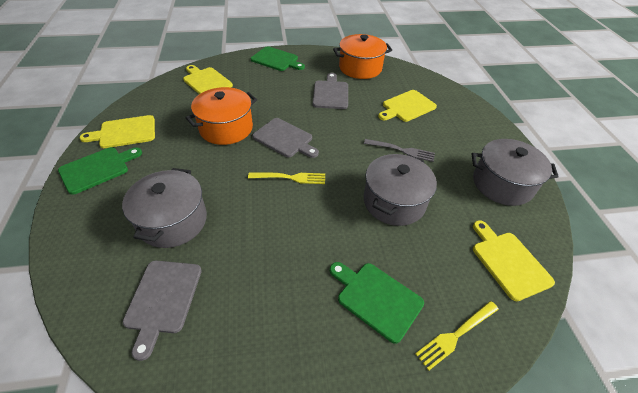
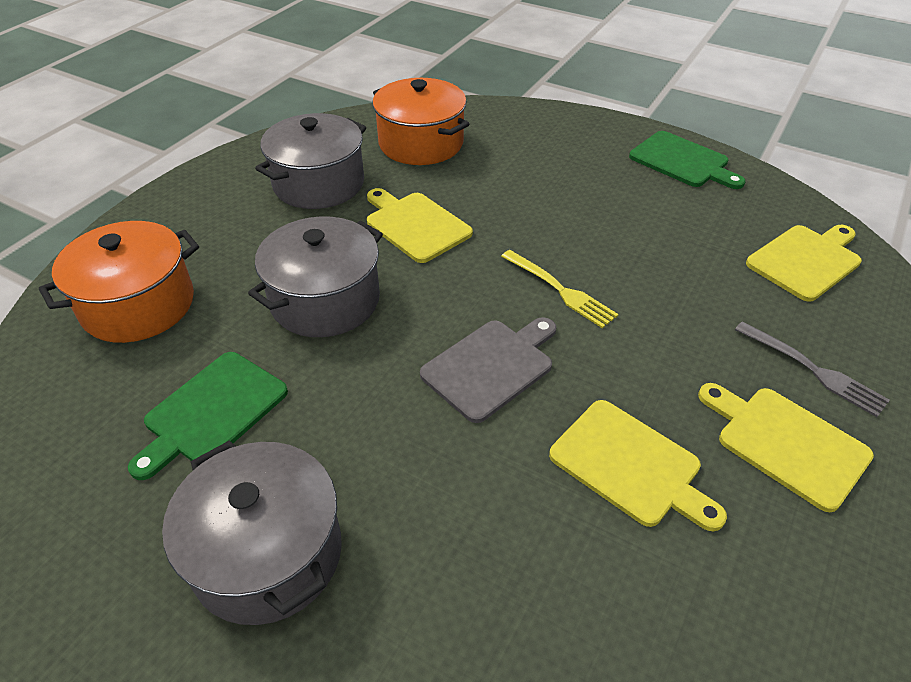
green cutting board: [58,147,142,195] [251,46,305,71] [330,262,424,344] = 3 -> [128,352,288,480] [629,131,746,189] = 2
grey cutting board: [123,260,202,361] [252,118,319,158] [313,73,348,109] = 3 -> [420,317,556,423] = 1
yellow fork: [248,172,325,184] [415,301,499,371] = 2 -> [501,250,619,328] = 1

